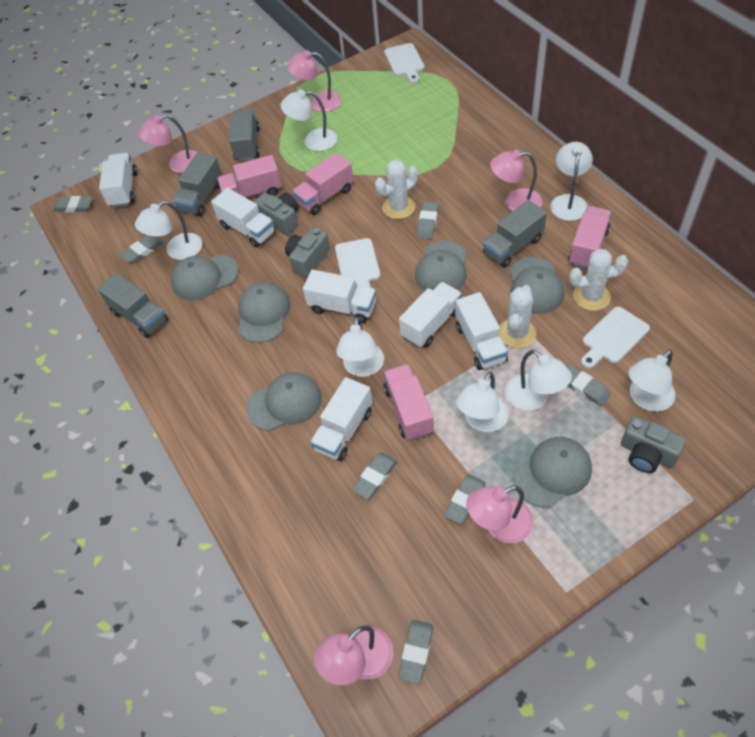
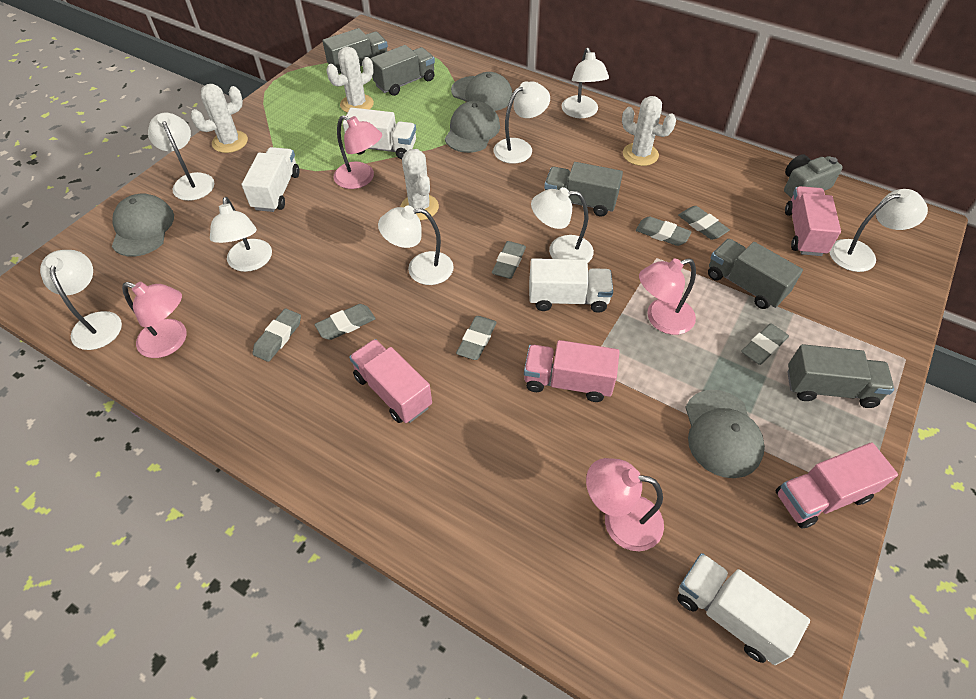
grey camera: [254,193,299,235] [285,228,330,278] [621,416,686,473] = 3 -> [784,154,843,198] = 1
grey cap: [171,254,238,300] [238,282,290,343] [246,372,322,431] [415,241,467,291] [509,257,565,314] [513,437,592,508] = 6 -> [112,194,174,257] [445,101,500,153] [451,72,513,111] [685,390,765,478] = 4
grey truck: [98,273,168,338] [173,153,222,216] [229,109,260,161] [483,200,547,267] = 4 -> [322,28,388,74] [370,45,435,96] [544,162,623,217] [708,239,803,309] [787,344,894,408] = 5
pink lamp: [138,114,198,173] [287,50,342,112] [314,626,393,685] [466,485,534,544] [490,150,542,212] = 5 -> [122,282,187,358] [334,115,382,189] [586,458,664,551] [639,258,696,335] = 4
white cactus: [375,160,418,219] [499,285,536,348] [569,249,628,311] = 3 -> [191,84,248,153] [326,46,374,113] [400,149,439,220] [622,96,676,166] = 4
white cutting board: [335,238,380,288] [384,43,424,83] [581,307,650,369] = 3 -> none = 0
white lamp: [135,201,202,260] [281,90,337,151] [336,317,384,377] [456,372,509,432] [505,350,572,411] [550,142,593,221] [628,349,675,412] = 7 -> [40,250,122,350] [148,113,215,201] [210,197,272,272] [378,206,454,285] [494,81,550,164] [531,187,594,263] [562,48,609,118] [830,189,928,272] = 8
white truck: [99,153,138,208] [211,188,276,248] [303,270,376,323] [310,377,372,461] [399,282,462,348] [455,292,508,370] = 6 -> [242,147,300,212] [343,107,416,159] [529,258,613,313] [677,553,810,665] = 4

